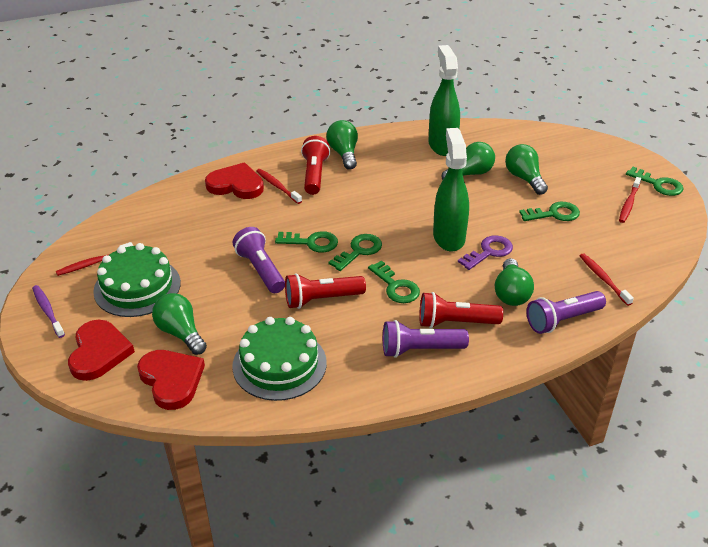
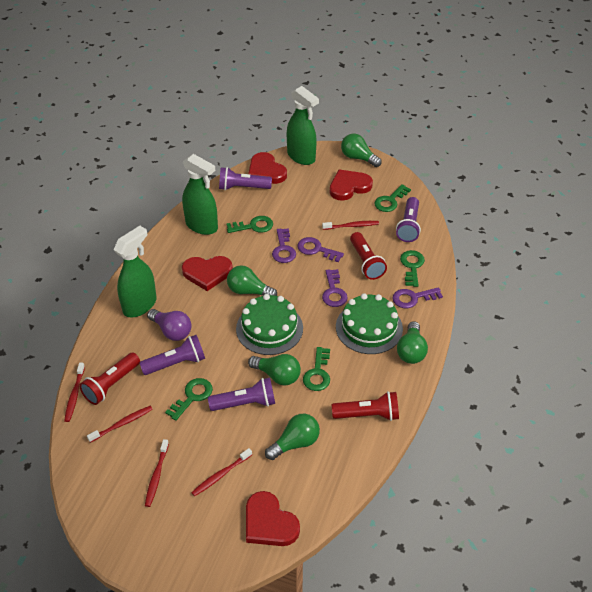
green spray bottle: [428,45,460,156] [433,128,469,252] = 2 -> [114,226,157,317] [182,154,218,235] [287,86,319,165] = 3
purple flashlight: [233,227,285,293] [383,320,469,358] [526,291,606,334] = 3 -> [140,335,205,375] [208,378,275,411] [219,167,272,191] [396,197,421,242] = 4
purple key: [458,235,513,270] = 1 -> [272,228,296,263] [297,237,344,262] [322,269,348,307] [392,287,443,308] = 4
purple light bulb: none = 0 -> [147,309,191,341] = 1
purple toothbrush: [32,285,65,338] = 1 -> none = 0
red heart: [68,320,135,381] [137,350,205,410] [205,163,264,199] = 3 -> [182,256,233,291] [246,491,300,546] [248,152,287,184] [330,169,373,201] = 4
red toothbrush: [56,242,133,276] [256,169,302,204] [580,253,634,306] [619,177,641,223] = 4 -> [64,363,85,422] [87,406,153,443] [145,439,169,507] [191,448,252,497] [322,221,379,230] = 5

